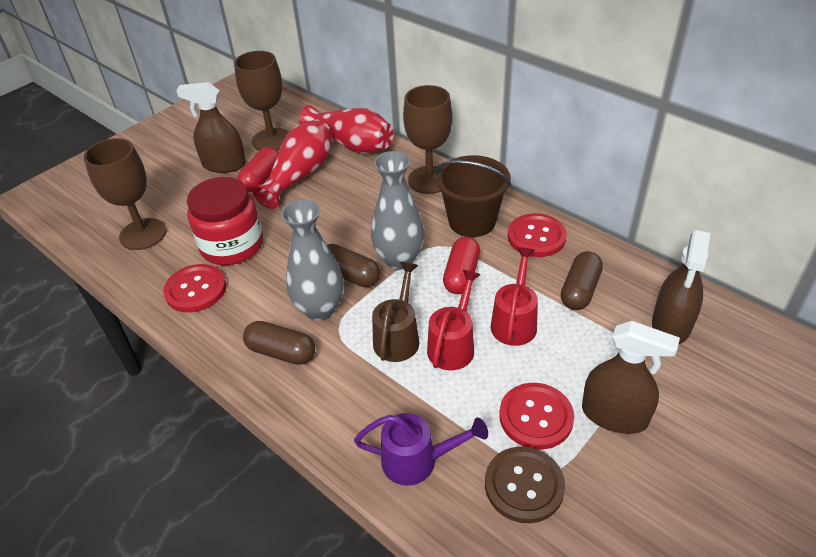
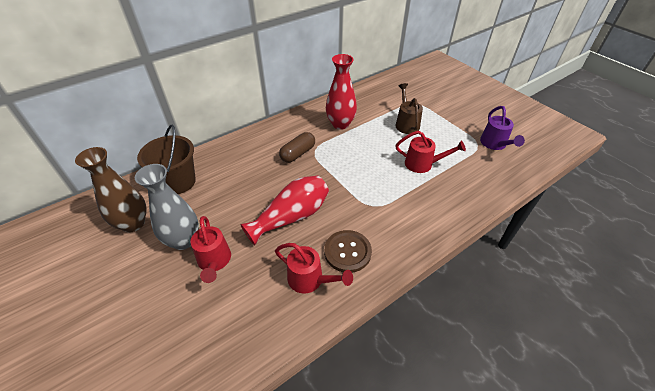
brown capsule: [243,321,315,365] [327,244,380,287] [561,251,603,310] = 3 -> [279,132,315,163] = 1
brown goblet: [84,138,167,250] [234,51,289,151] [403,85,453,194] = 3 -> none = 0
brown spray bottle: [176,82,246,173] [582,321,680,434] [652,230,711,344] = 3 -> none = 0
brown vase: none = 0 -> [75,147,147,232] = 1
grey vase: [281,199,344,321] [371,151,424,269] = 2 -> [135,164,199,250] = 1
red button: [163,264,226,312] [499,383,574,449] [508,213,567,257] = 3 -> none = 0
red capsule: [237,147,278,192] [443,237,480,294] = 2 -> none = 0
red jar: [187,177,263,265] = 1 -> none = 0
red watering can: [427,270,481,370] [491,247,538,346] = 2 -> [190,216,231,283] [275,243,353,293] [395,131,466,173] = 3

